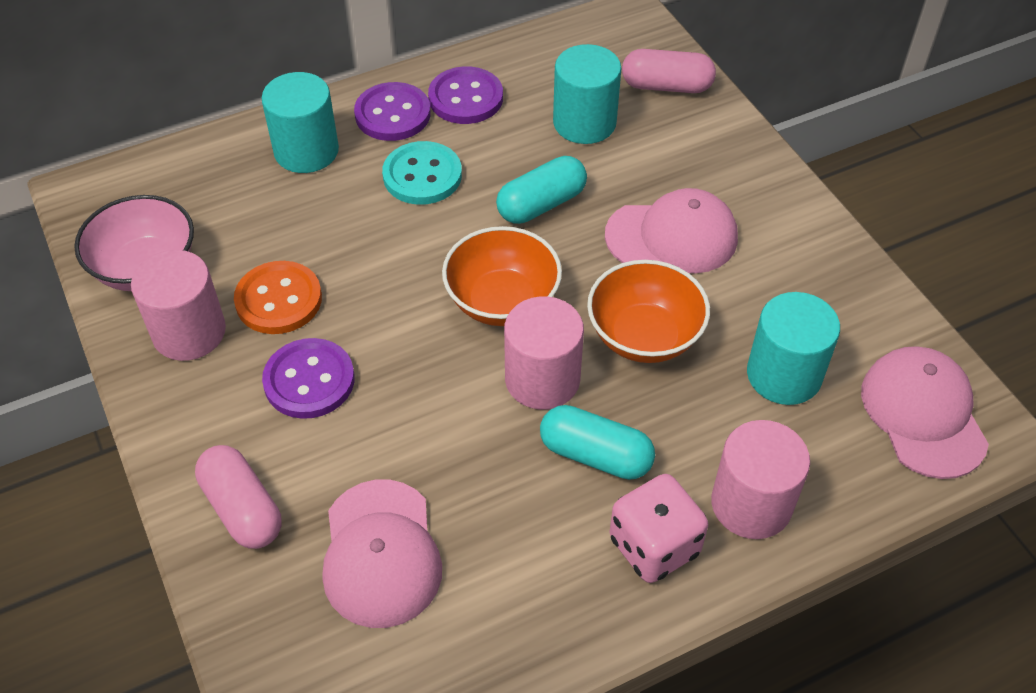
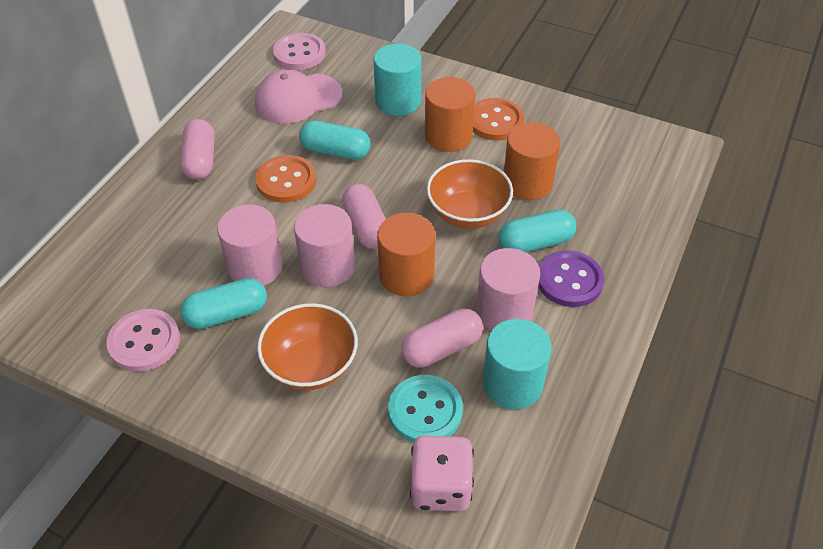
orange button: [234,261,322,334] = 1 -> [255,155,316,203] [473,98,524,141] = 2
orange cylinder: none = 0 -> [377,213,435,296] [425,77,475,152] [504,122,560,200] = 3
pink bowl: [74,195,194,291] = 1 -> none = 0
pink button: none = 0 -> [106,309,180,372] [273,33,325,70] = 2
pink cap: [323,480,442,628] [605,188,738,273] [861,346,989,479] = 3 -> [255,70,342,123] = 1
pink capsule: [195,445,282,549] [622,49,716,93] = 2 -> [180,119,215,180] [342,184,386,249] [401,308,483,368] = 3
purple button: [262,338,355,419] [354,82,431,141] [428,66,503,124] = 3 -> [538,250,604,307] = 1
turquoise capsule: [496,156,587,224] [540,405,655,480] = 2 -> [180,278,267,329] [299,120,370,160] [499,210,576,252] = 3
turquoise cylinder: [262,72,339,173] [553,44,621,144] [747,292,840,405] = 3 -> [373,44,422,116] [483,319,552,409] = 2

